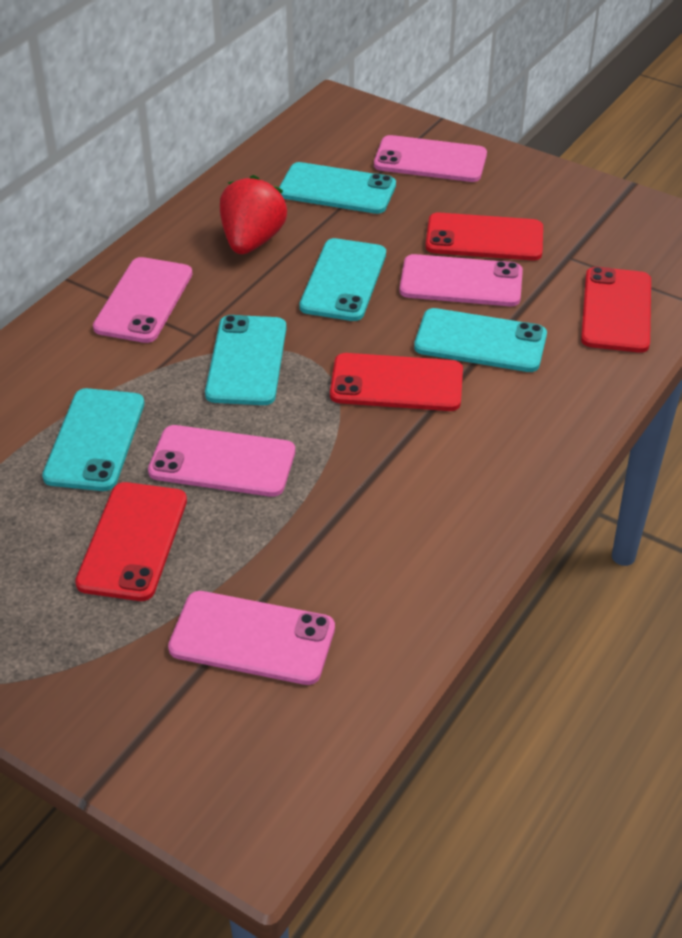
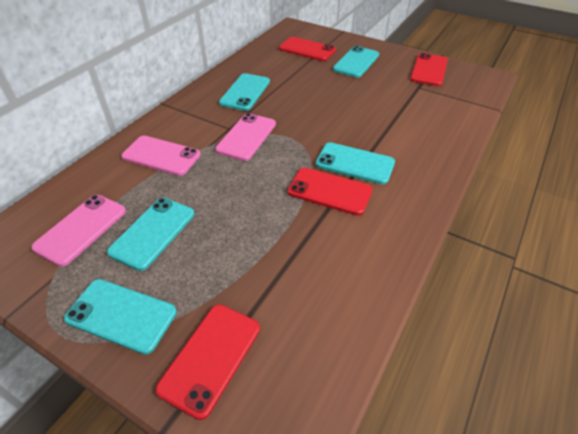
pink phone: [93,257,192,343] [148,425,295,497] [168,591,335,685] [374,135,487,182] [400,254,523,306] = 5 -> [31,195,126,267] [121,136,201,176] [215,113,276,161] = 3
red strawberry: [220,175,287,254] = 1 -> none = 0

